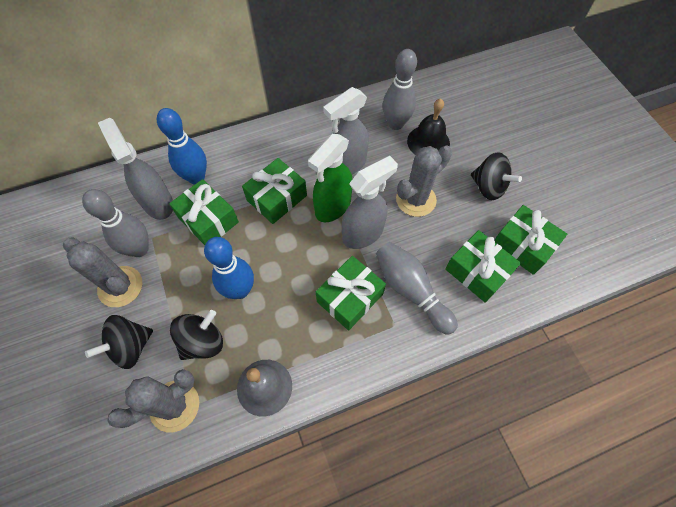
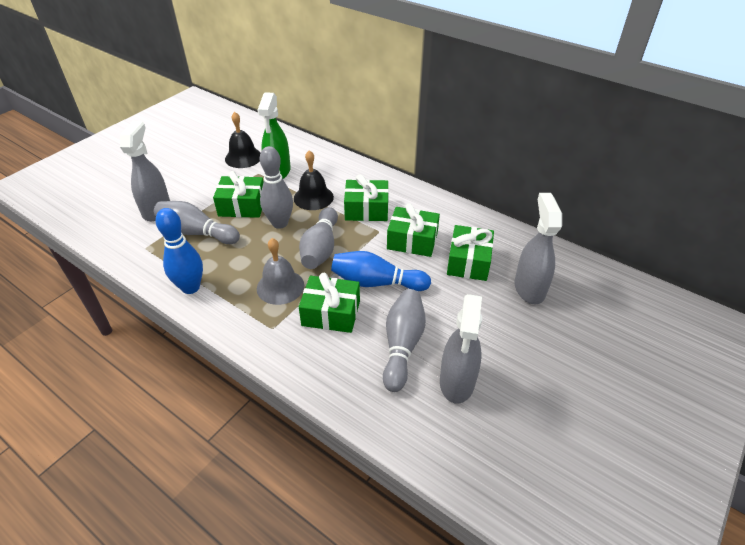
black bell: [407,98,450,155] = 1 -> [225,112,261,168] [294,150,334,210] = 2
black spinning top: [85,315,153,369] [170,310,223,360] [471,152,522,200] = 3 -> none = 0
grey bowling pin: [82,189,149,257] [376,242,458,335] [383,49,417,130] = 3 -> [154,201,240,244] [260,146,293,229] [299,207,338,269] [383,289,426,392] = 4
grey cactus: [63,237,142,307] [107,369,199,432] [396,145,452,217] = 3 -> none = 0

